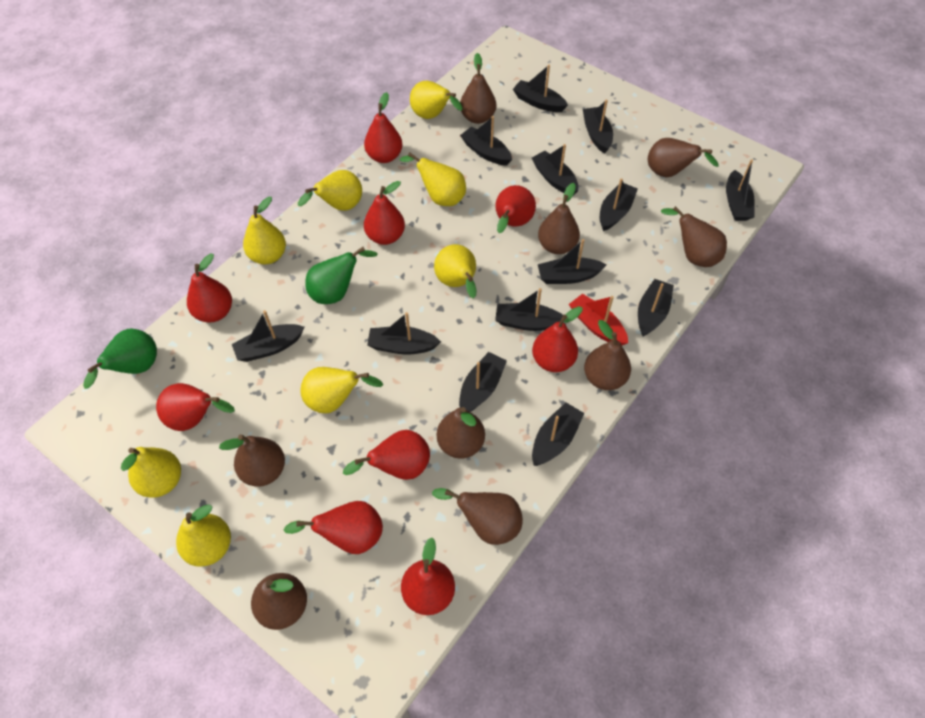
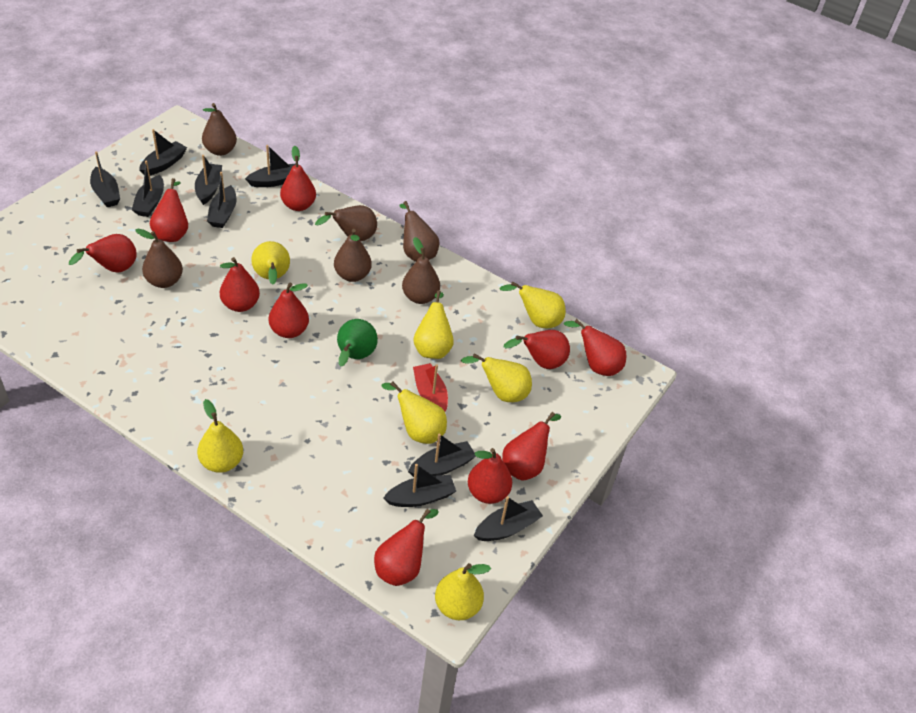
black boat: [232,310,304,362] [367,312,441,354] [459,352,507,412] [460,116,512,166] [495,288,564,331] [513,65,568,112] [532,144,579,194] [532,402,584,466] [538,239,606,284] [583,100,613,153] [600,178,638,231] [638,279,674,336] [726,159,755,221] = 13 -> [90,151,120,207] [132,161,164,217] [139,129,187,175] [195,155,222,205] [207,172,236,228] [245,145,296,187] [383,464,456,507] [408,433,476,477] [474,496,543,541] = 9
brown pear: [219,435,285,487] [251,573,307,630] [432,488,523,545] [437,407,485,459] [460,53,496,124] [538,183,580,254] [584,320,631,390] [648,138,719,177] [661,206,727,267] = 9 -> [135,229,183,288] [202,103,237,156] [315,205,377,241] [334,229,372,282] [399,201,439,262] [402,237,440,304] = 6
green pear: [83,329,157,389] [305,247,378,304] = 2 -> [337,319,378,367] = 1
red pear: [156,383,235,431] [187,254,232,323] [284,501,383,554] [343,430,430,480] [364,92,402,163] [364,181,405,245] [401,538,455,615] [495,185,536,233] [532,306,583,372] = 9 -> [69,234,137,273] [150,178,188,242] [220,257,260,312] [269,283,309,338] [280,146,316,211] [374,509,439,586] [468,448,512,504] [502,412,561,481] [503,330,570,369] [564,319,626,376] = 10
yellow pear: [121,447,181,498] [176,505,231,567] [243,197,286,264] [298,170,362,211] [301,367,383,413] [400,152,466,206] [410,81,463,119] [434,244,477,299] = 8 -> [197,399,243,473] [252,241,290,284] [382,381,447,444] [413,290,454,359] [435,563,491,620] [461,354,532,402] [499,281,566,328] = 7

